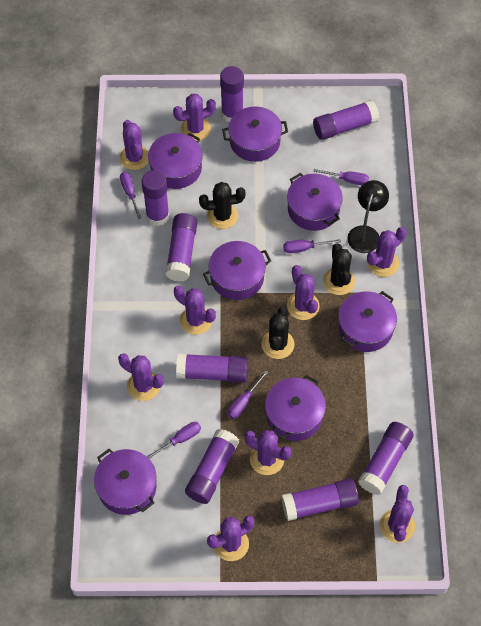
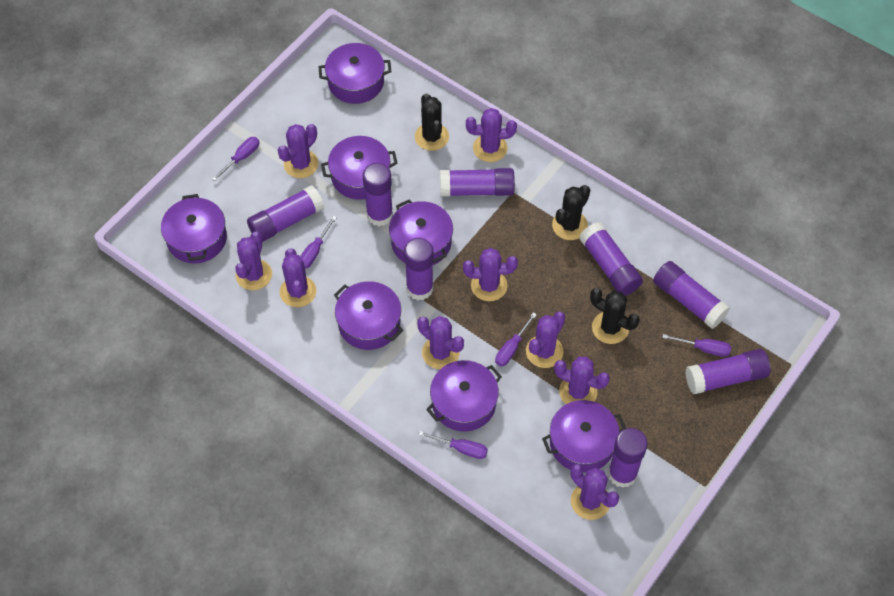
black lamp: [347,180,389,253] = 1 -> none = 0

